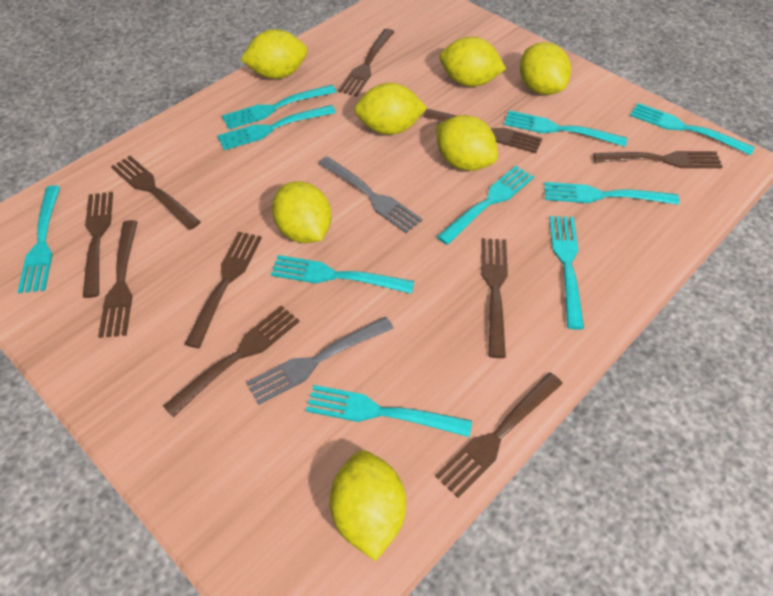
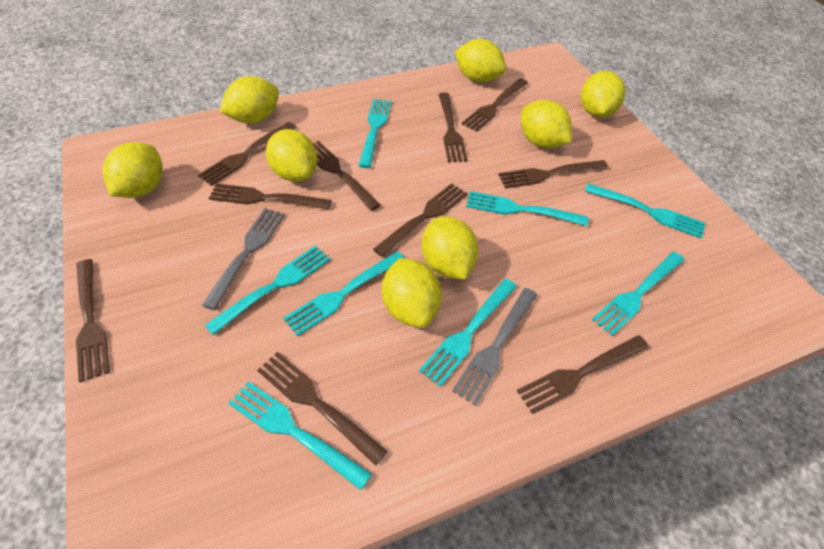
turquoise fork: [18,185,60,293] [217,105,336,150] [222,85,336,129] [271,255,414,294] [306,385,472,437] [437,166,534,245] [504,110,628,147] [544,182,679,205] [549,216,584,330] [630,103,755,155] = 10 -> [205,246,330,335] [229,381,372,490] [283,251,405,336] [359,99,391,168] [419,279,517,387] [466,191,588,226] [585,183,706,238] [592,252,684,336] = 8
yellow lemon: [241,29,308,79] [272,181,332,243] [329,450,406,561] [354,83,427,135] [436,115,498,171] [440,36,506,87] [520,42,571,95] = 7 -> [102,142,163,198] [220,76,279,124] [266,129,318,182] [382,258,442,328] [422,217,478,279] [455,39,506,83] [521,100,572,148] [581,71,626,118] = 8

